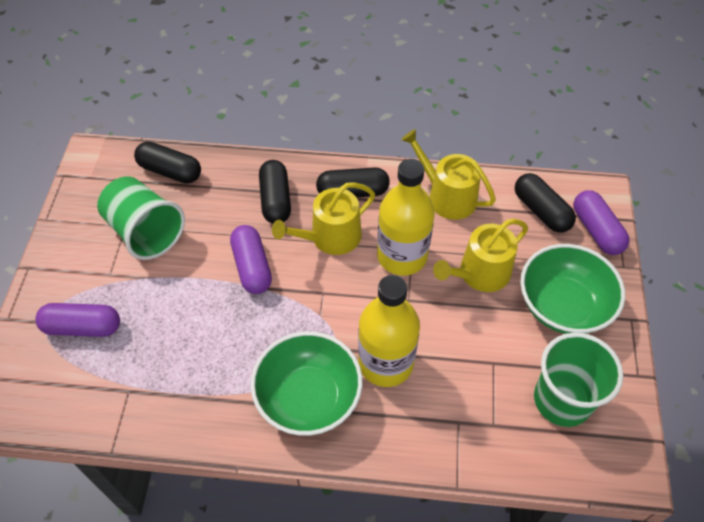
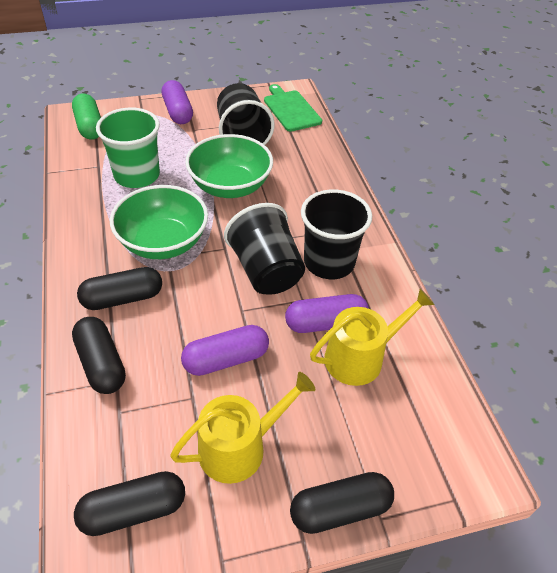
black cup: none = 0 -> [217,83,274,145] [224,203,305,294] [301,189,372,279] = 3
green capsule: none = 0 -> [72,94,101,140] = 1
green cup: [97,176,185,260] [534,332,623,427] = 2 -> [96,107,160,188] = 1
green cutting board: none = 0 -> [264,84,322,132] = 1
yellow bottle: [358,275,420,387] [377,159,435,276] = 2 -> none = 0
yellow watering can: [272,182,375,255] [401,129,496,220] [433,219,528,292] = 3 -> [170,372,316,484] [310,289,434,386] = 2

